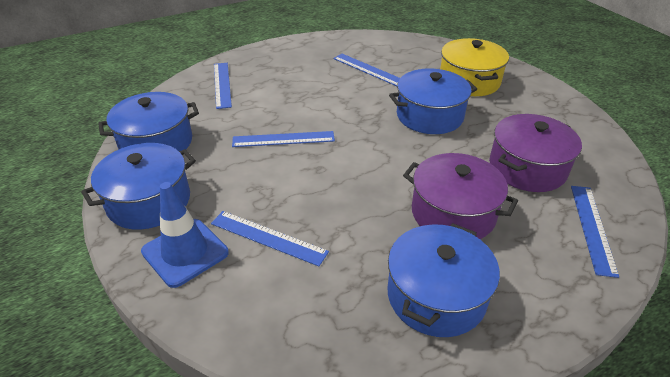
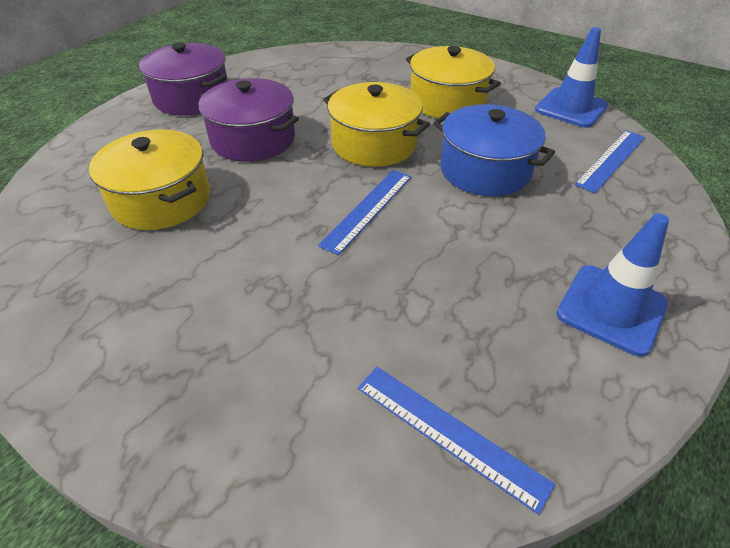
blue pot: [81,143,196,230] [98,92,199,151] [388,223,500,337] [389,69,477,134] = 4 -> [433,104,555,196] = 1
blue ruler: [211,211,329,266] [214,63,232,109] [232,131,335,147] [333,54,400,86] [571,186,619,278] = 5 -> [318,170,411,255] [358,367,555,515] [574,130,645,193] = 3
blue traffic cone: [141,182,229,288] = 1 -> [535,27,608,128] [556,213,669,356] = 2
yellow pot: [440,38,509,96] = 1 -> [89,130,210,230] [323,82,430,167] [406,46,501,118] = 3

